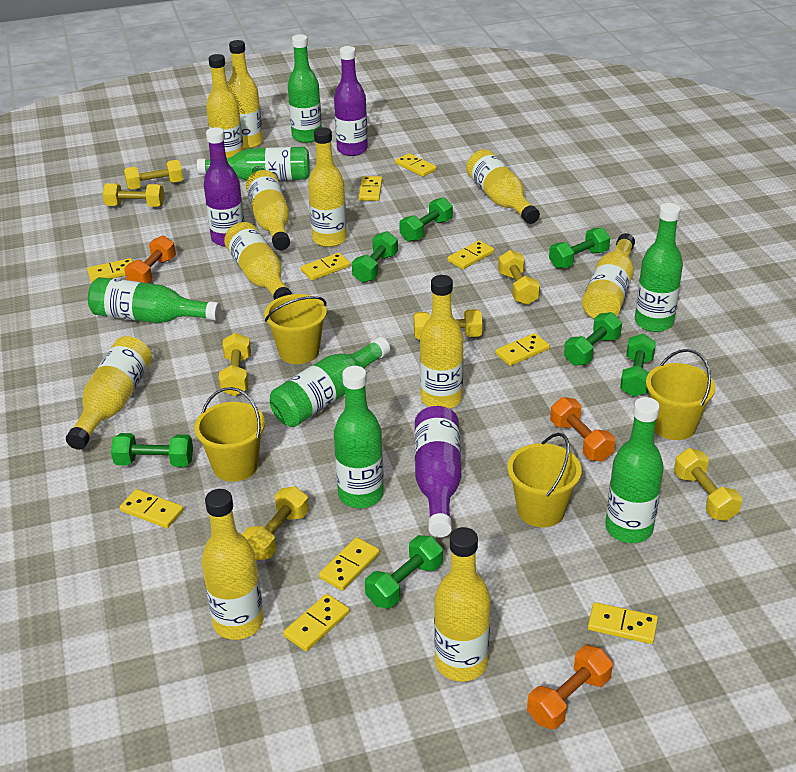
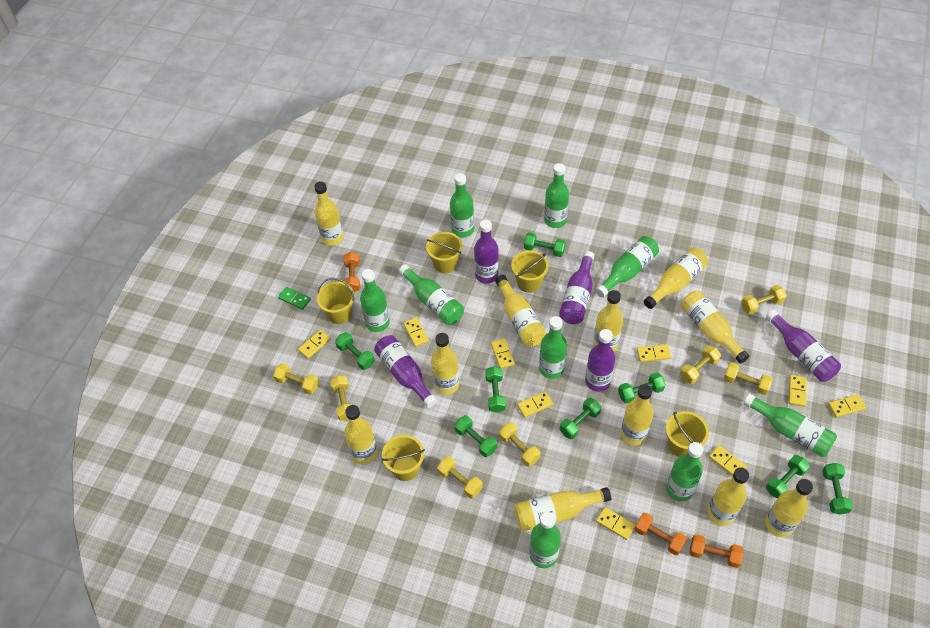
green bottle: [88,277,221,323] [197,147,310,181] [270,337,390,427] [288,34,322,143] [334,366,384,508] [605,397,664,543] [635,203,683,332] = 7 -> [360,269,390,332] [399,264,464,325] [450,173,474,238] [529,512,561,568] [539,316,567,379] [544,163,569,228] [595,236,659,297] [666,442,703,501] [743,393,837,457] = 9
green domino: none = 0 -> [278,287,311,310] = 1
green dumbbell: [111,433,193,467] [352,231,398,283] [365,535,443,608] [399,197,453,242] [549,228,610,268] [564,312,622,366] [620,334,656,397] = 7 -> [335,332,375,370] [454,415,497,457] [485,366,506,413] [524,232,566,257] [559,398,601,439] [618,372,666,404] [766,455,810,499] [822,463,853,515] = 8
purple bottle: [204,127,245,247] [334,46,368,156] [414,406,461,537] = 3 -> [374,335,437,408] [474,219,499,284] [559,251,594,324] [585,329,615,392] [766,310,841,382] = 5
yellow bucket: [194,387,265,482] [264,294,327,364] [507,433,582,527] [646,349,715,440] = 4 -> [317,278,355,324] [381,435,425,481] [426,232,463,273] [511,250,549,293] [666,411,709,457] = 5
yellow domino: [87,258,133,282] [120,489,184,528] [283,594,350,651] [301,253,350,280] [319,537,380,591] [359,176,382,201] [395,153,437,177] [448,240,494,269] [495,333,550,366] [588,602,658,644] = 10 -> [298,330,331,359] [403,317,429,347] [491,338,515,368] [517,391,553,417] [596,507,636,540] [637,344,671,362] [709,445,747,476] [789,375,807,407] [828,394,866,417] = 9

